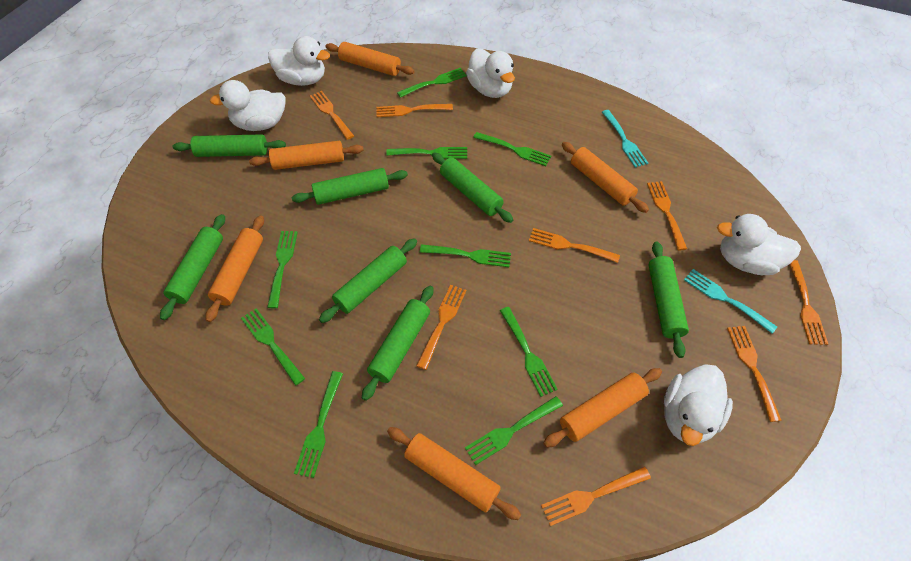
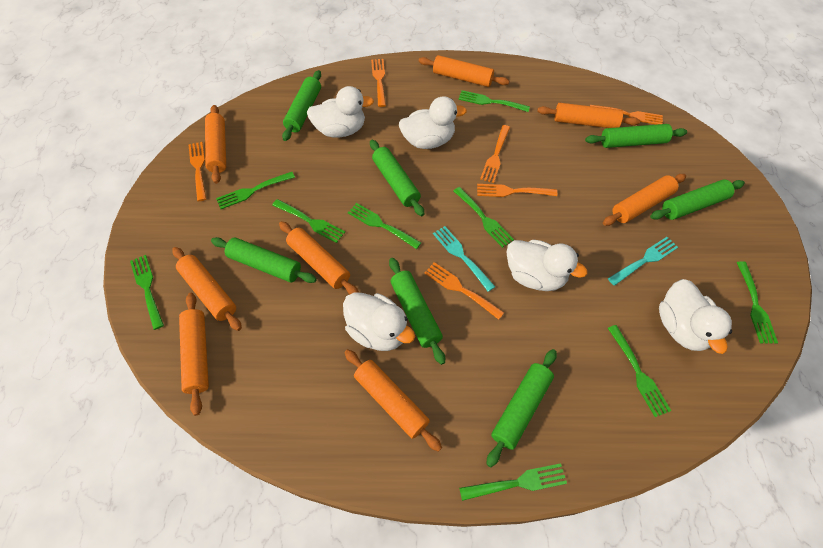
orange fork: [310,91,354,140] [376,104,453,117] [416,285,466,370] [529,228,620,263] [541,467,651,526] [647,181,687,250] [727,326,782,422] [789,260,828,345] = 8 -> [188,142,206,201] [371,59,386,107] [425,262,504,320] [477,184,557,197] [480,125,510,183] [590,105,663,125] = 6
orange rolling pin: [205,215,264,322] [249,141,364,170] [325,42,415,76] [387,427,521,520] [543,368,662,448] [562,142,649,213] = 6 -> [172,247,242,331] [179,293,209,416] [205,105,226,184] [279,221,359,295] [344,349,442,452] [419,55,509,87] [537,103,640,128] [603,174,686,226] = 8

